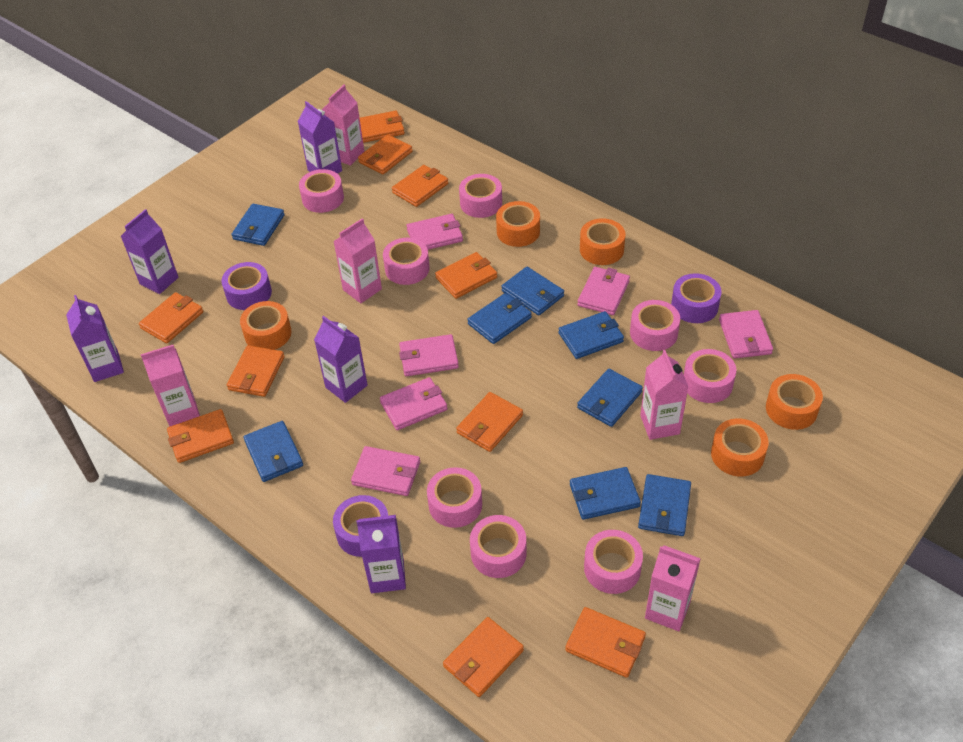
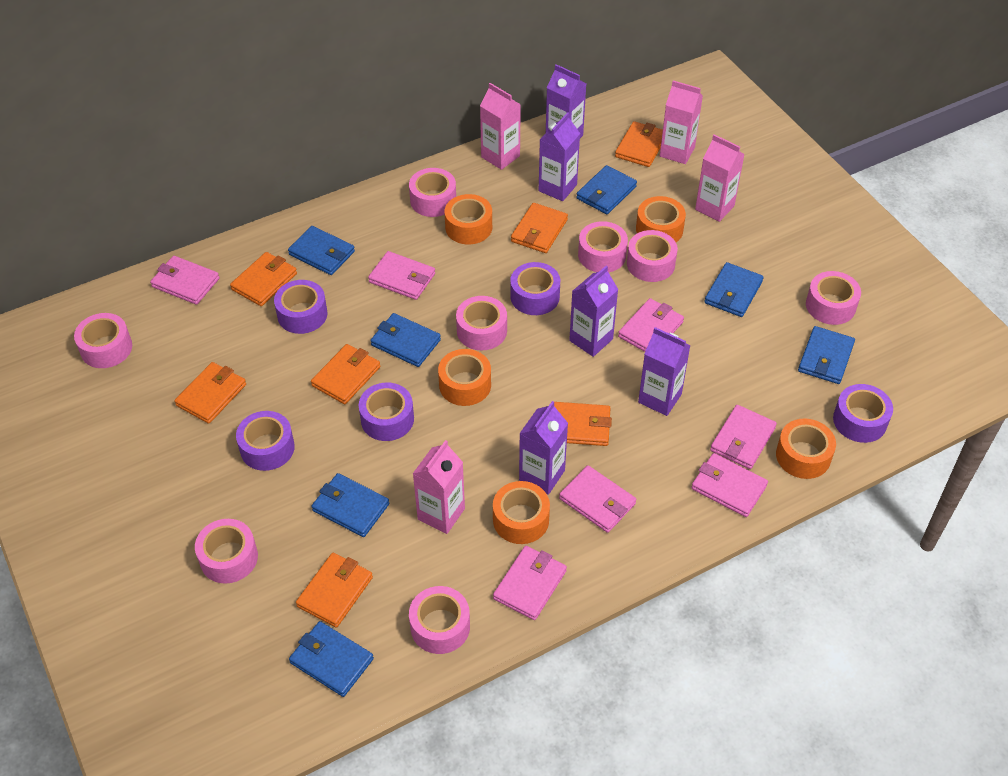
blue wallet: [231,204,285,246] [243,421,303,482] [467,293,532,344] [501,267,564,316] [559,311,624,359] [570,467,641,520] [577,369,643,427] [638,474,691,536] = 8 -> [288,226,355,275] [289,621,374,697] [312,473,389,537] [371,313,441,367] [576,165,637,214] [704,262,764,317] [798,326,855,384] = 7
orange wallet: [139,292,203,343] [167,409,234,463] [227,345,285,397] [358,134,413,174] [360,110,405,143] [392,165,448,207] [435,252,497,299] [443,617,524,697] [456,392,523,452] [565,607,646,678] = 10 -> [174,362,246,424] [230,252,297,306] [296,553,373,628] [311,344,380,404] [511,203,568,253] [554,402,612,446] [615,121,663,167] = 7
pink carton: [141,345,200,427] [322,85,364,165] [333,218,382,303] [640,350,688,440] [645,545,701,631] = 5 -> [413,440,465,534] [480,83,521,170] [660,80,703,164] [695,134,745,222] = 4
pink wallet: [351,446,420,496] [380,377,448,430] [399,334,459,376] [406,214,463,250] [577,267,630,315] [719,310,773,359] = 6 -> [150,256,220,305] [368,251,435,300] [493,546,567,620] [559,465,636,533] [618,298,684,352] [691,453,768,517] [710,405,777,469] = 7
purple tape: [221,262,272,310] [333,495,388,557] [671,273,722,323] = 3 -> [236,411,295,471] [274,280,328,334] [359,383,414,441] [510,262,560,315] [833,384,893,443] = 5

